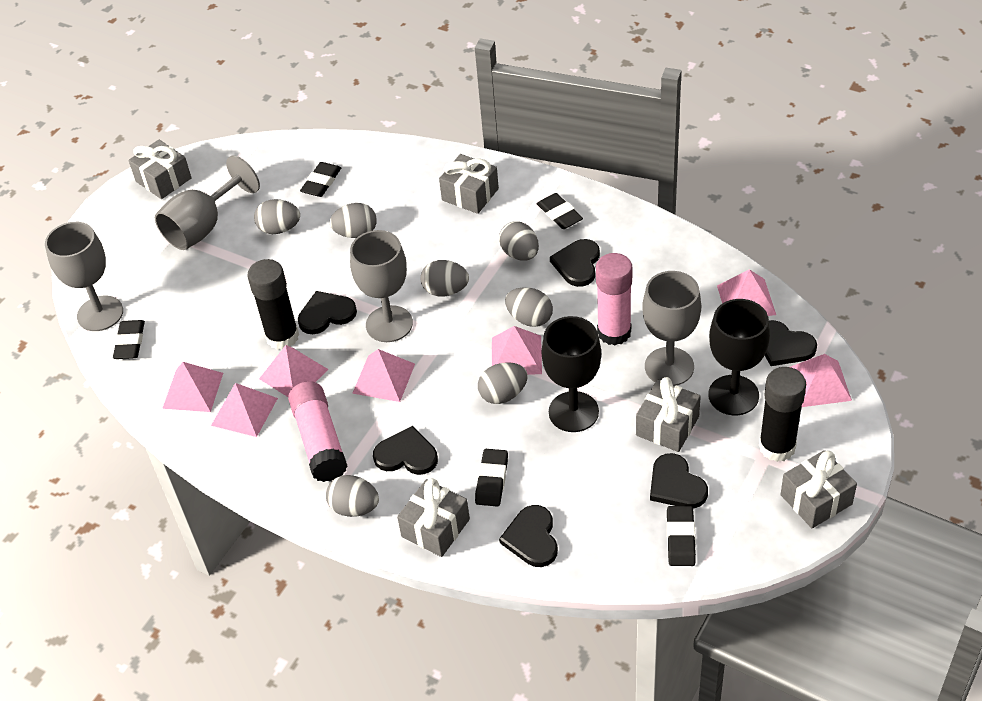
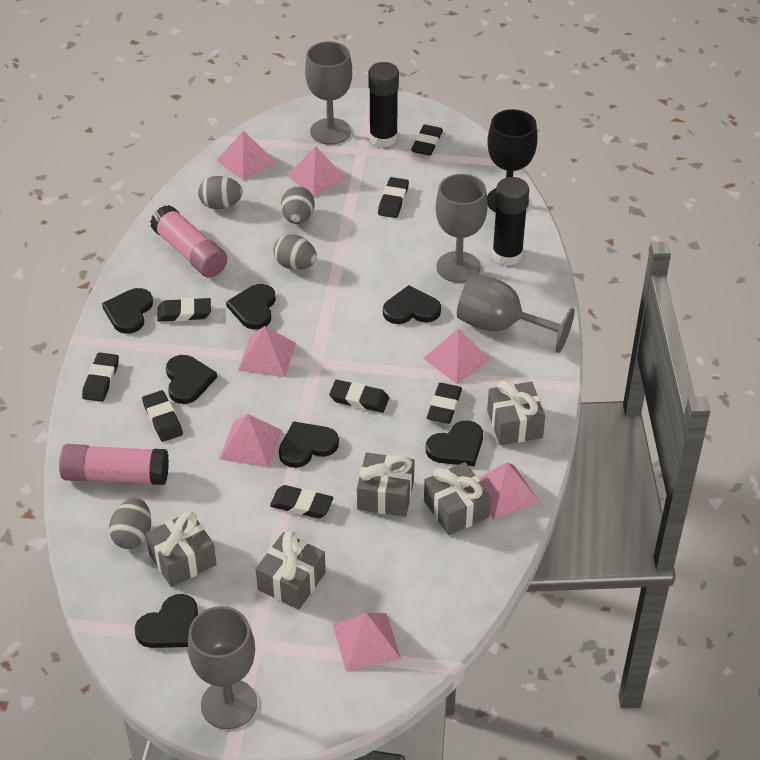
black eraser: [113,320,145,359] [300,162,341,197] [475,449,508,507] [537,193,583,229] [667,506,696,566] = 5 -> [82,352,119,402] [142,390,183,442] [157,298,211,322] [270,485,333,518] [329,380,389,413] [378,177,409,218] [411,124,443,156] [427,383,462,424] = 8
black goblet: [542,316,601,432] [708,299,770,415] = 2 -> [487,109,538,213] = 1
black heart: [298,291,357,334] [373,426,438,475] [499,505,558,567] [550,239,600,287] [650,453,708,508] [765,320,817,366] = 6 -> [102,288,153,334] [135,594,198,648] [166,355,217,404] [226,284,276,330] [279,421,339,468] [383,285,441,324] [426,420,483,466] = 7
grey egg: [254,199,300,234] [326,475,379,517] [330,203,377,238] [421,260,469,296] [478,362,528,404] [499,221,539,261] [505,287,553,327] = 7 -> [109,498,151,549] [198,176,243,209] [273,234,317,270] [281,186,315,224] = 4

